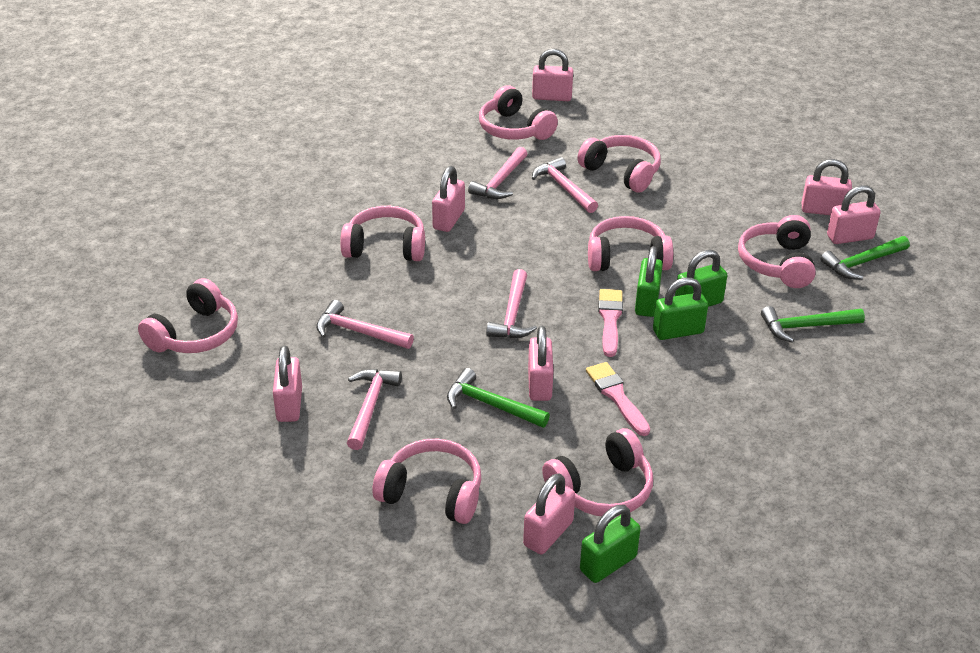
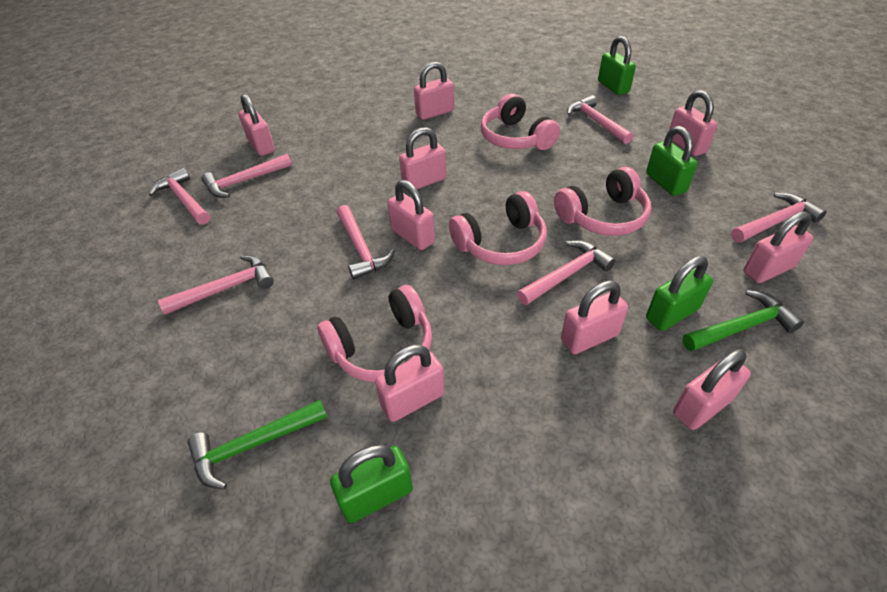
green hammer: [447,368,550,428] [761,306,865,343] [820,236,910,280] = 3 -> [187,400,327,490] [682,290,804,351] = 2
pink brush: [586,362,650,436] [598,289,623,357] = 2 -> none = 0
pink hammer: [316,300,414,349] [347,369,402,450] [468,147,527,199] [486,269,537,338] [532,157,598,213] = 5 -> [149,168,210,225] [158,255,274,315] [201,154,292,198] [337,205,395,280] [517,240,616,305] [567,95,634,144] [731,193,827,242] = 7
pink headphones: [138,278,238,353] [340,206,425,261] [373,439,481,524] [479,85,558,140] [542,428,653,516] [578,135,661,192] [588,216,673,271] [738,215,816,288] = 8 -> [317,285,432,382] [449,191,547,265] [481,93,560,150] [554,167,651,236] = 4
pink padlock: [273,345,302,422] [432,166,465,232] [523,473,575,554] [528,326,553,401] [532,49,573,101] [802,159,852,215] [827,185,881,244] = 7 -> [239,94,275,156] [375,345,445,422] [387,180,435,250] [399,127,446,189] [414,62,454,120] [561,280,628,354] [669,90,718,156] [673,349,751,430] [743,211,813,283] = 9

